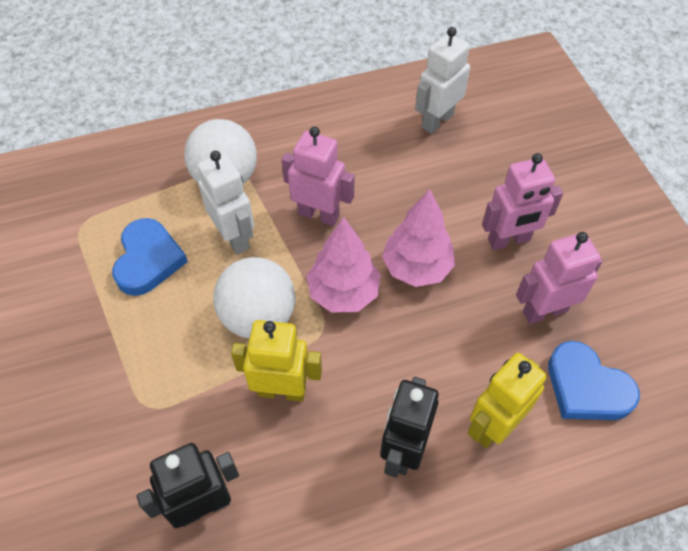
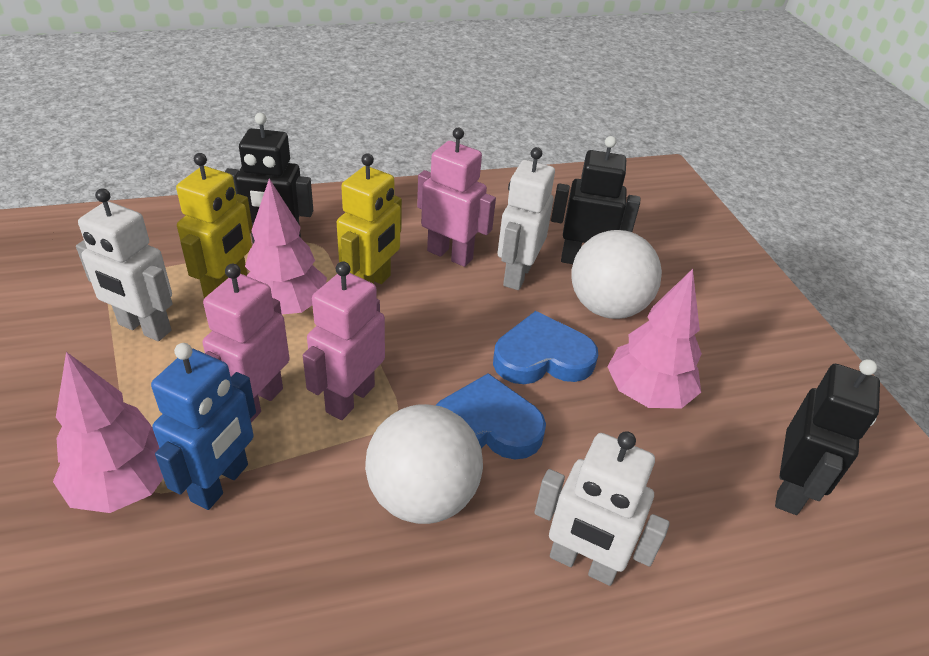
black robot: [136,443,239,528] [380,377,439,478] = 2 -> [225,113,313,244] [551,136,640,264] [775,359,880,515] = 3
blue robot: none = 0 -> [151,343,256,510] = 1
pink tree: [306,217,381,313] [382,189,455,287] = 2 -> [53,352,163,513] [245,179,327,315] [607,269,702,408] = 3
white robot: [197,151,254,254] [415,27,470,134] = 2 -> [76,188,172,341] [497,147,555,290] [534,431,670,586] = 3

